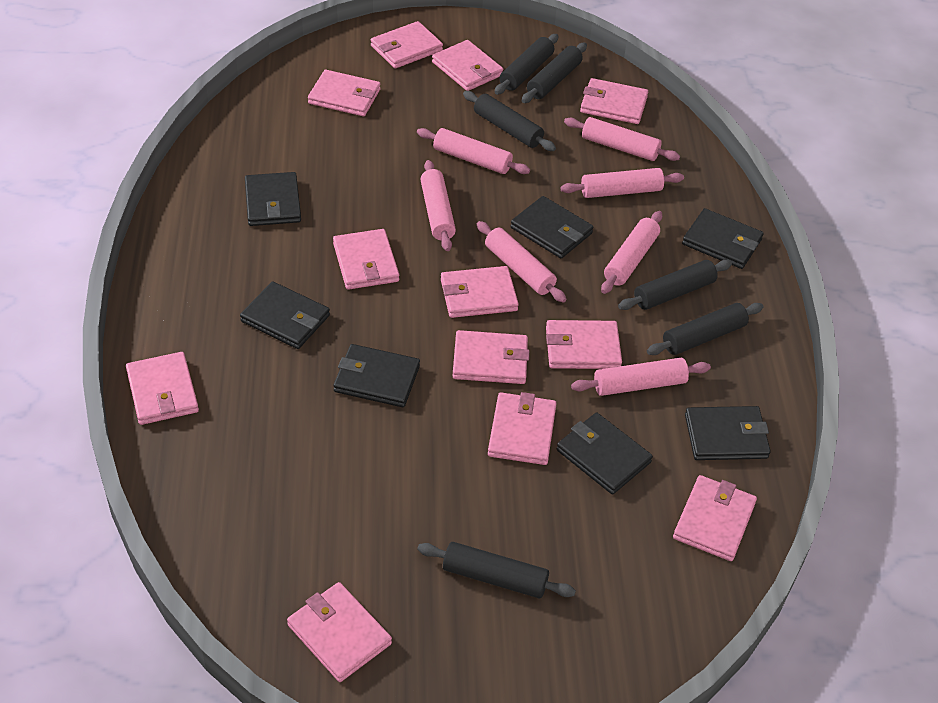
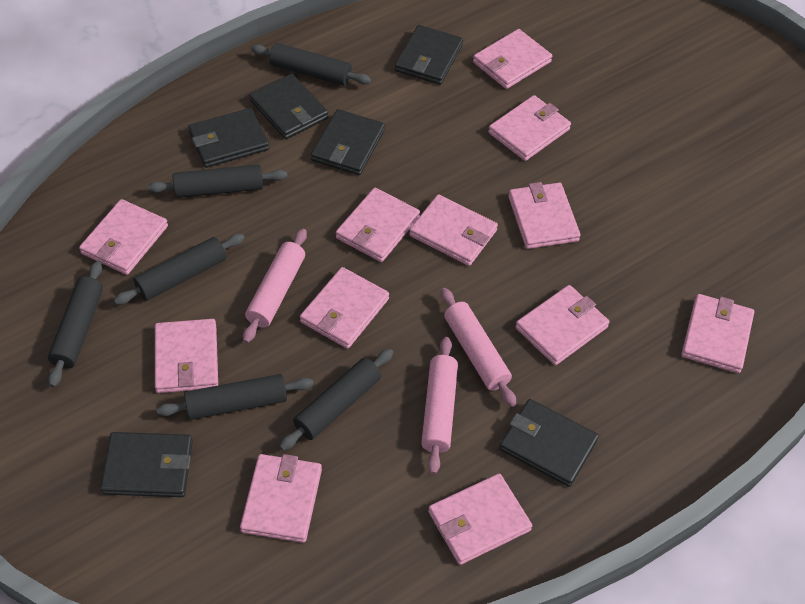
black wallet: [240,281,330,349] [245,172,301,226] [333,344,420,407] [511,196,594,259] [557,413,653,494] [682,208,764,269] [685,406,771,460] = 7 -> [100,432,193,497] [188,108,269,168] [249,74,328,139] [311,109,385,175] [395,25,463,85] [499,399,599,487] = 6
pink rolling pin: [417,128,530,174] [420,160,456,251] [477,221,566,303] [561,168,684,198] [564,117,680,161] [571,358,711,396] [601,211,662,294] = 7 -> [243,229,307,343] [421,337,458,474] [441,288,516,407] = 3

